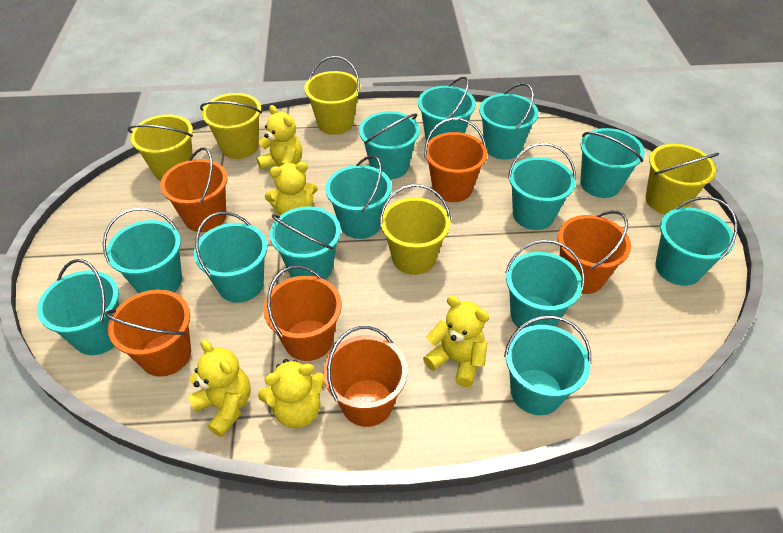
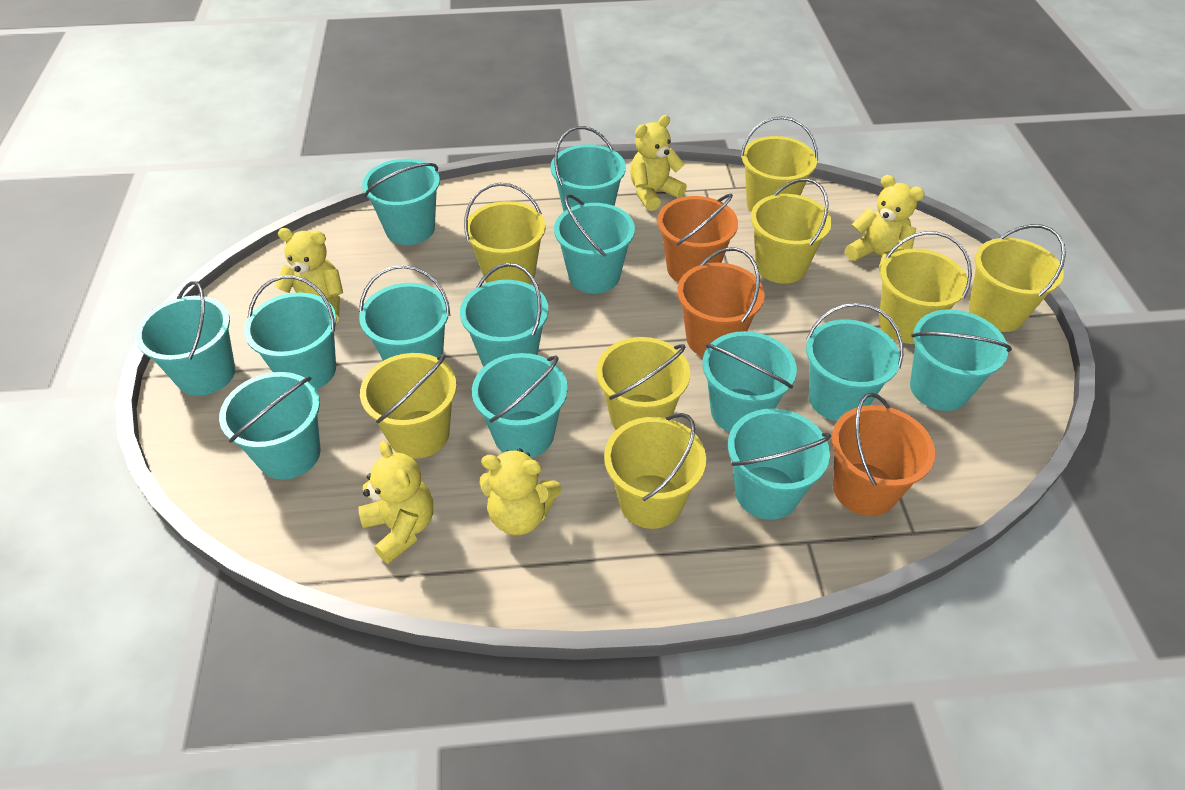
orange bucket: [105,290,191,377] [160,147,228,232] [263,265,342,361] [323,326,408,427] [424,118,488,202] [558,211,631,294] = 6 -> [658,194,738,283] [677,247,765,357] [832,393,935,516] = 3
yellow bucket: [128,115,193,181] [200,93,262,159] [304,56,361,135] [380,184,451,275] [646,144,719,214] = 5 -> [360,353,457,459] [464,183,545,284] [596,337,690,430] [604,413,706,529] [740,116,818,212] [751,178,832,284] [879,231,972,344] [969,224,1066,332] = 8

